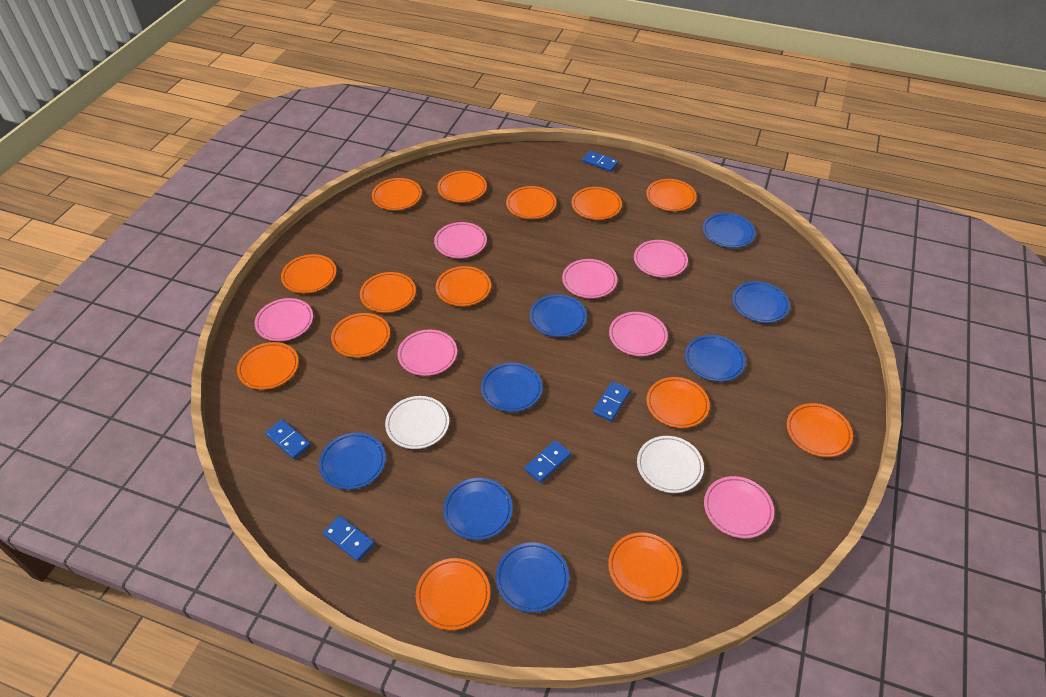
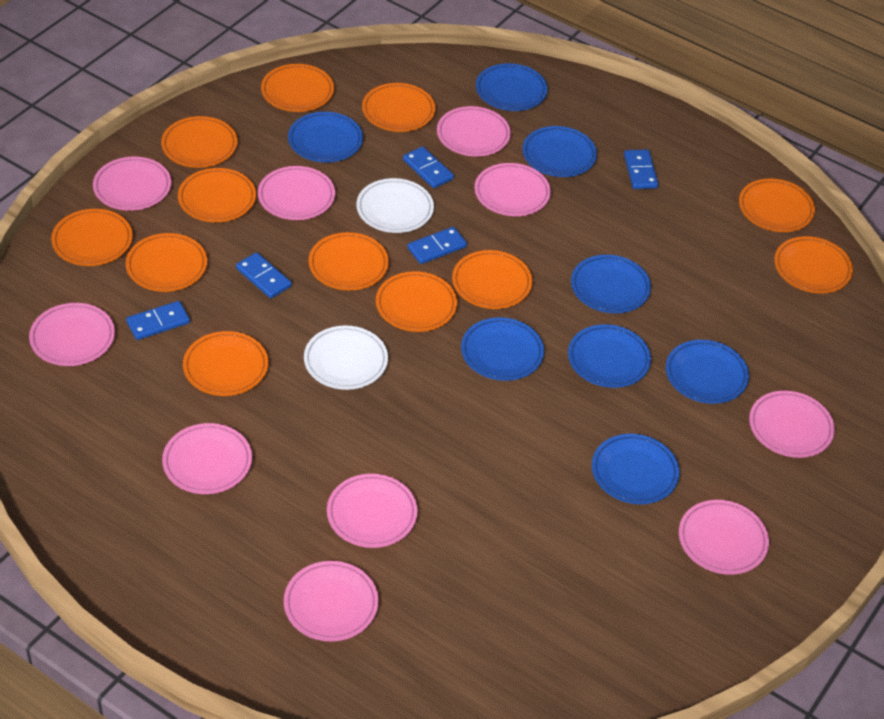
orange plate: [237,342,299,390] [281,254,336,293] [331,313,390,358] [360,272,416,313] [372,178,422,210] [416,558,490,630] [436,266,491,306] [438,171,487,202] [506,186,556,219] [572,187,622,220] [608,532,682,601] [646,179,697,211] [647,377,710,428] [787,403,853,457] = 14 -> [51,209,133,266] [126,233,207,292] [161,116,237,168] [178,168,256,222] [183,331,268,396] [261,64,334,112] [309,232,389,290] [362,83,435,132] [376,271,457,332] [452,250,532,309] [739,179,815,232] [774,236,853,293] = 12
pink plate: [254,298,313,341] [397,330,457,376] [434,222,487,258] [562,259,617,298] [609,312,668,356] [634,240,688,278] [704,476,774,538] = 7 -> [29,303,115,366] [93,157,171,211] [162,423,252,494] [258,166,335,220] [284,561,378,641] [327,474,417,548] [437,106,511,156] [474,163,551,216] [679,500,769,575] [749,391,835,458] = 10

